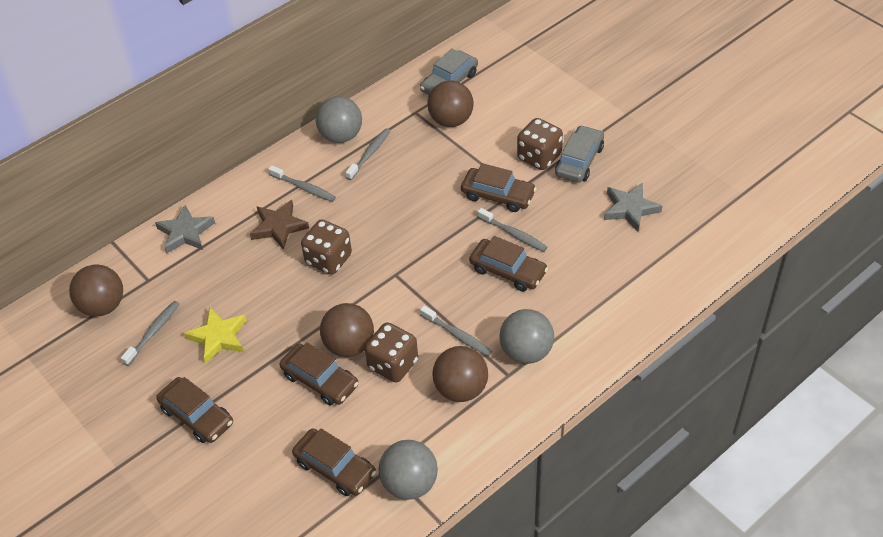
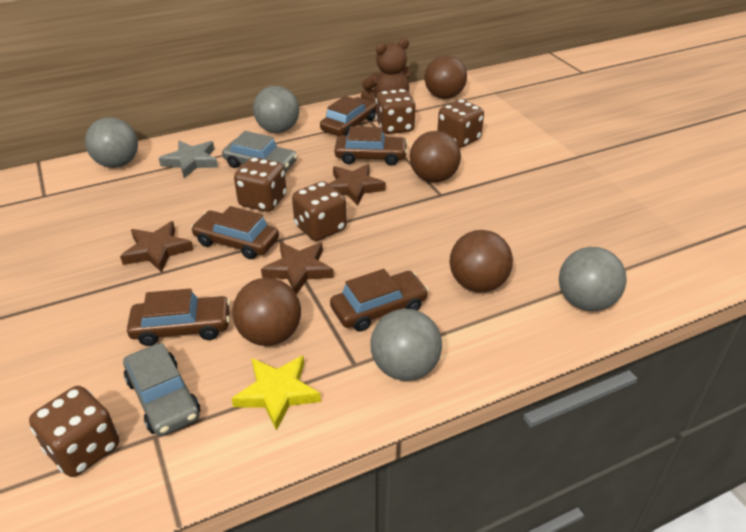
brown dice: [301,219,352,275] [365,322,418,383] [517,118,563,170] = 3 -> [29,386,119,477] [234,157,287,212] [292,181,347,241] [375,89,415,134] [437,99,484,148] = 5
brown star: [250,200,309,250] = 1 -> [120,221,194,273] [261,242,334,294] [329,164,386,206] = 3
brown teddy bear: none = 0 -> [361,38,410,102] = 1
grey ball: [316,96,362,143] [379,440,438,500] [499,309,554,364] = 3 -> [85,117,138,168] [253,86,299,133] [370,309,442,381] [559,247,627,311] = 4
grey star: [155,205,215,254] [604,182,662,232] = 2 -> [159,140,218,178] = 1
grey toothbrush: [121,301,180,366] [268,165,336,202] [345,128,391,180] [420,306,492,356] [478,208,547,252] = 5 -> none = 0

